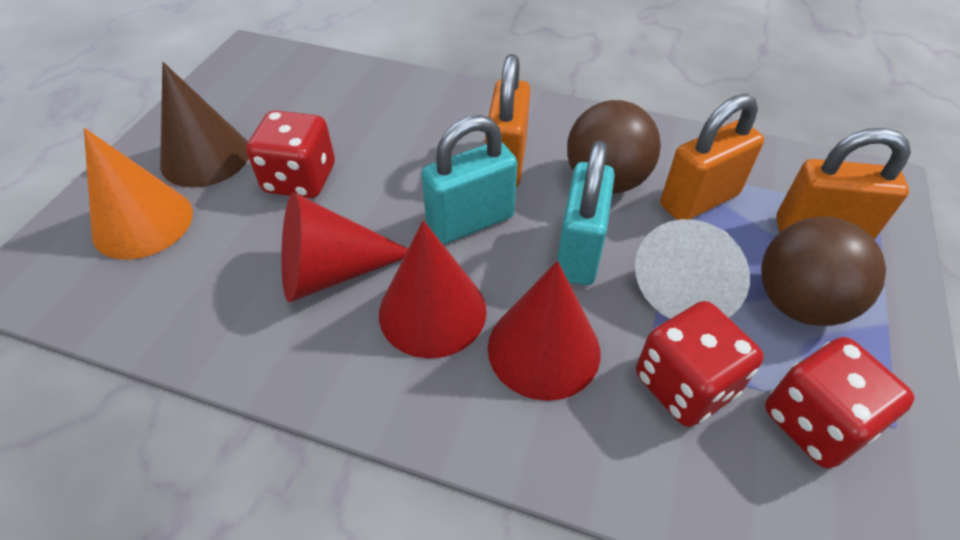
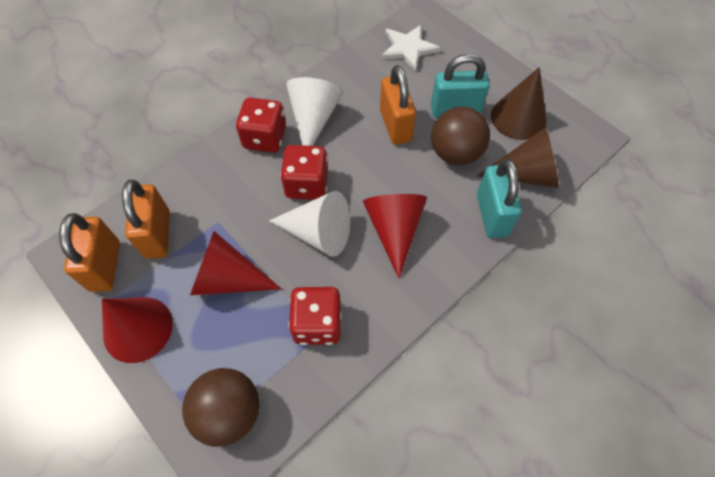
brown cone: [160,62,249,187] = 1 -> [477,128,559,188] [491,67,547,140] = 2
orange cone: [84,128,193,260] = 1 -> none = 0
white cone: [635,219,750,319] = 1 -> [269,191,350,257] [286,77,343,146] = 2
white star: none = 0 -> [381,25,441,72] = 1

